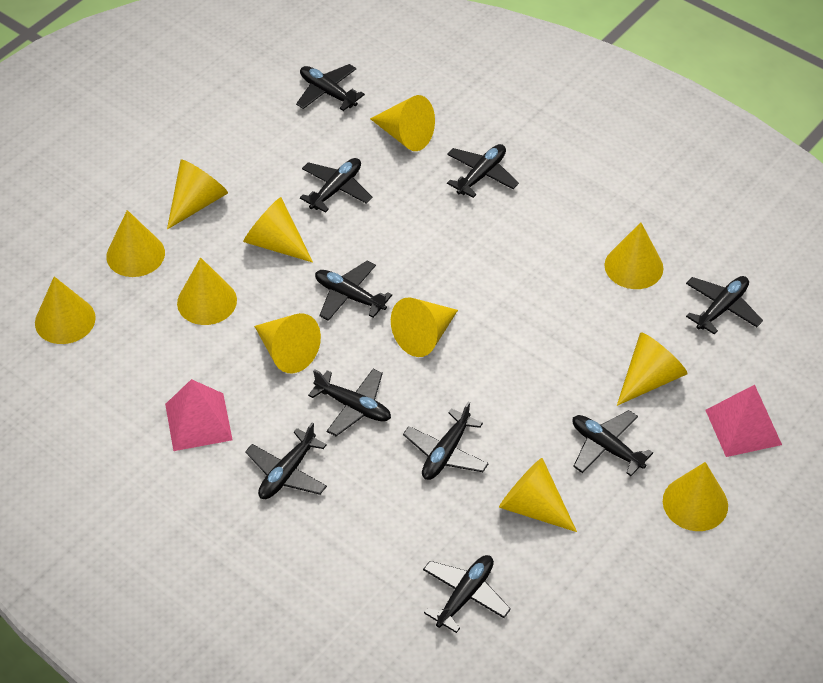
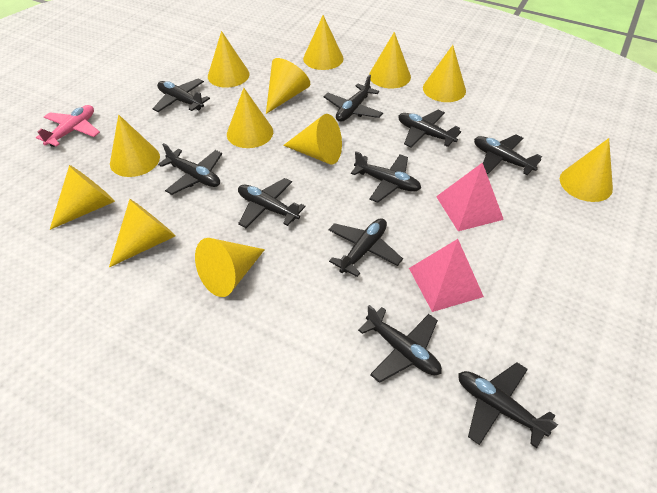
pink plane: none = 0 -> [36,105,100,147] = 1

